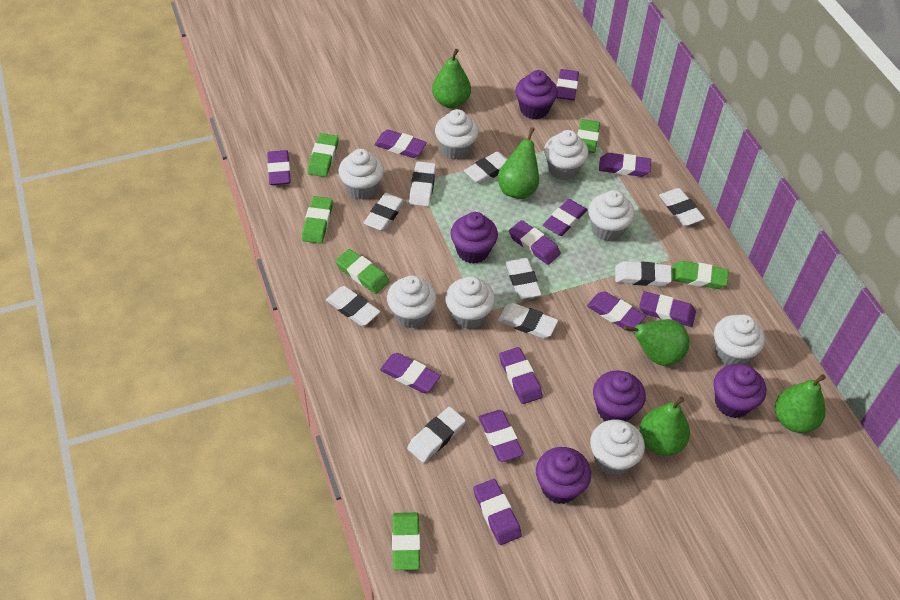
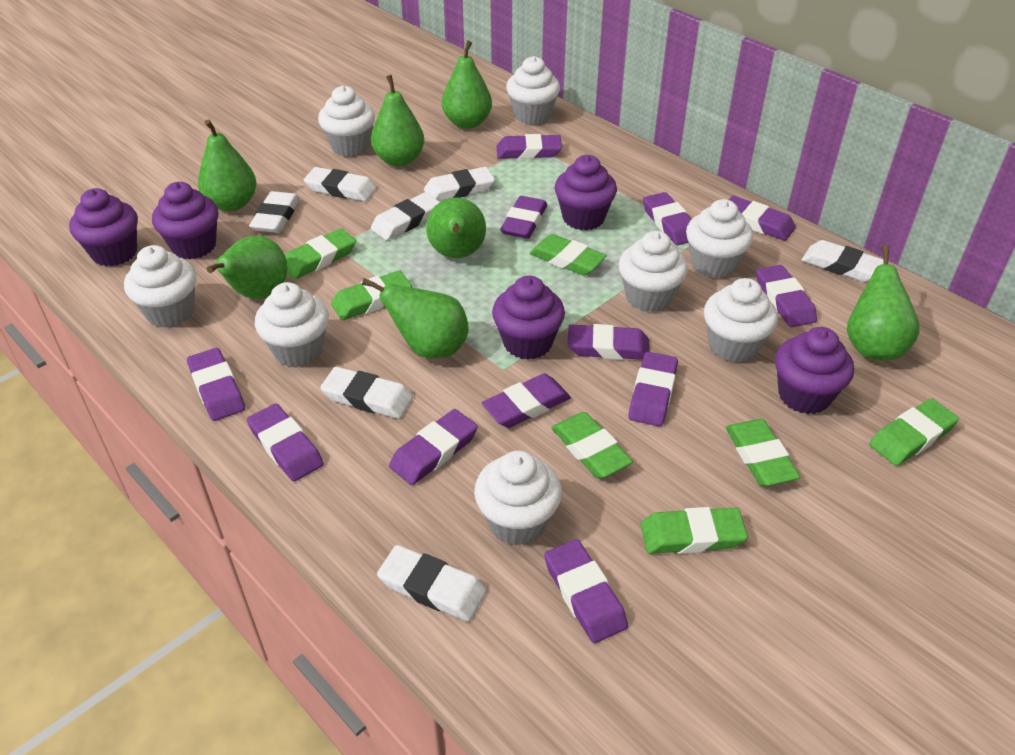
green eraser: [302,196,333,244] [307,133,339,177] [335,249,390,294] [392,512,420,570] [577,119,600,153] [671,261,729,289] = 6 -> [285,228,356,279] [331,270,412,320] [530,234,607,276] [551,412,633,478] [641,507,748,554] [725,419,800,486] [869,399,959,466] = 7
green pear: [432,49,471,108] [498,127,539,199] [624,319,690,366] [639,397,690,456] [775,374,826,433] = 5 -> [198,119,256,211] [207,236,288,299] [362,278,469,358] [371,75,424,166] [426,197,486,258] [442,41,492,129] [847,245,920,360] = 7
white eraser: [326,286,380,326] [364,193,405,231] [407,407,466,463] [409,161,436,207] [464,151,507,184] [498,303,558,338] [505,258,542,299] [615,261,672,286] [659,188,705,226] = 9 -> [249,191,300,233] [304,167,376,201] [320,367,413,419] [371,193,439,240] [377,545,486,621] [424,167,495,201] [802,240,884,282] = 7

